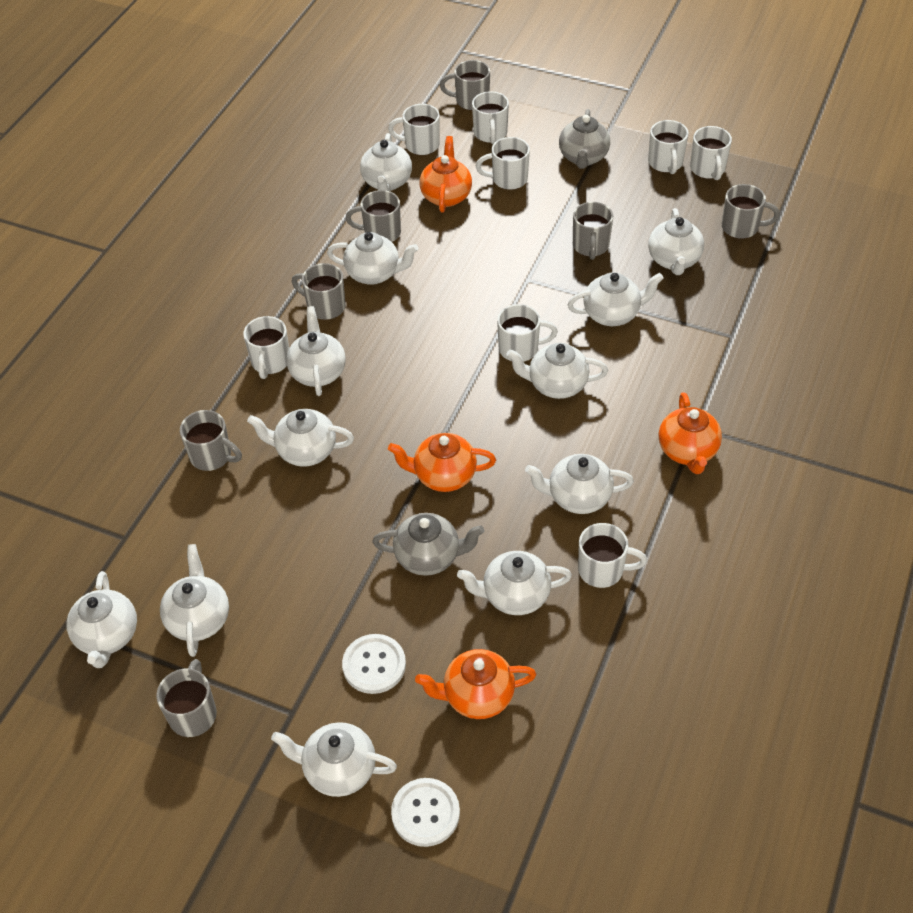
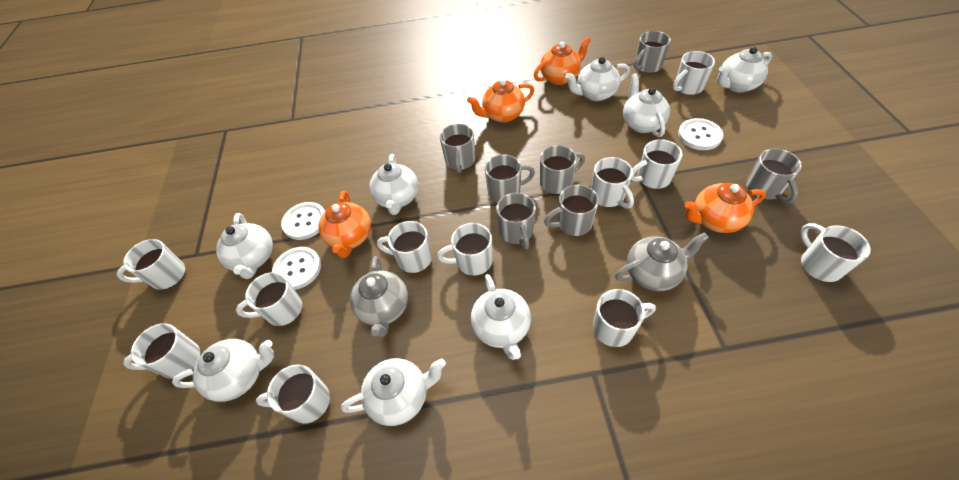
white button: [342,634,406,694] [391,778,460,847] = 2 -> [272,247,321,290] [281,202,325,240] [678,118,723,150] = 3
white mug: [243,316,289,379] [388,104,440,155] [472,91,509,144] [476,137,530,190] [497,304,558,362] [578,523,647,588] [648,120,689,174] [690,126,732,180] = 8 -> [117,239,185,290] [123,323,200,379] [236,272,302,326] [256,364,330,424] [377,221,432,273] [437,223,492,276] [591,157,634,209] [593,289,656,347] [631,139,683,189] [673,51,715,95] [801,223,871,282] = 11
white teapot: [66,571,137,668] [160,544,229,657] [247,409,354,467] [271,722,397,797] [286,306,346,396] [327,232,418,285] [360,133,412,191] [457,551,572,615] [506,343,608,399] [525,454,634,514] [567,272,664,326] [648,208,704,275] = 12 -> [172,339,274,402] [216,213,273,279] [341,358,446,426] [369,154,418,215] [471,274,531,360] [565,57,630,101] [623,73,670,137] [717,47,772,92] = 8

